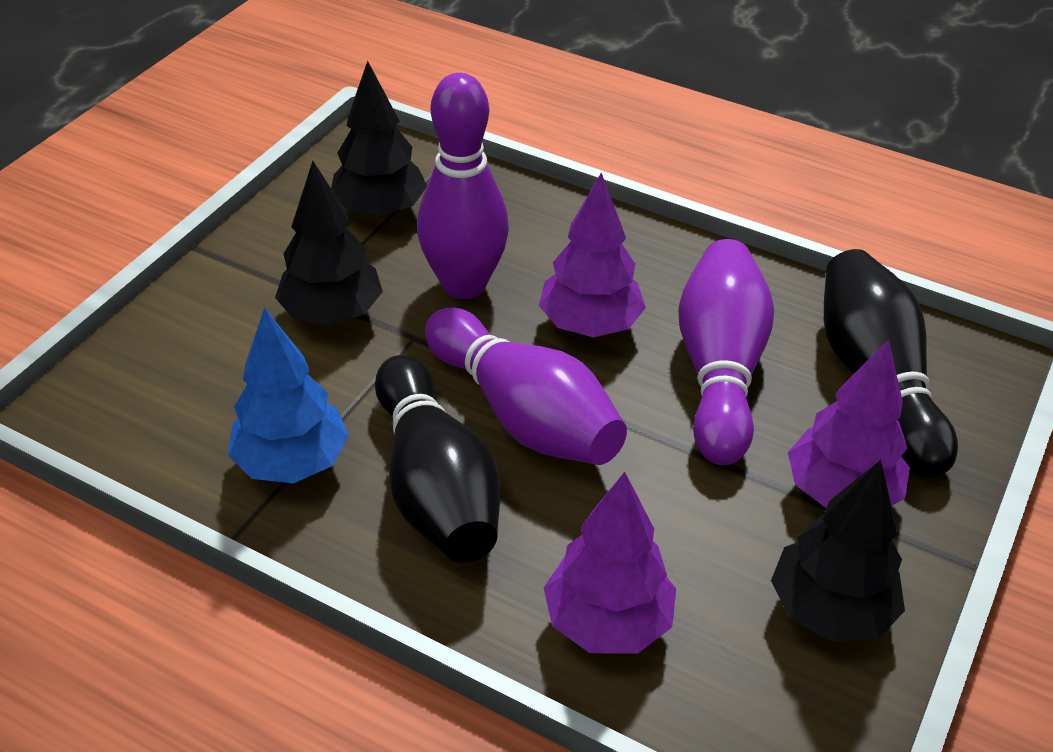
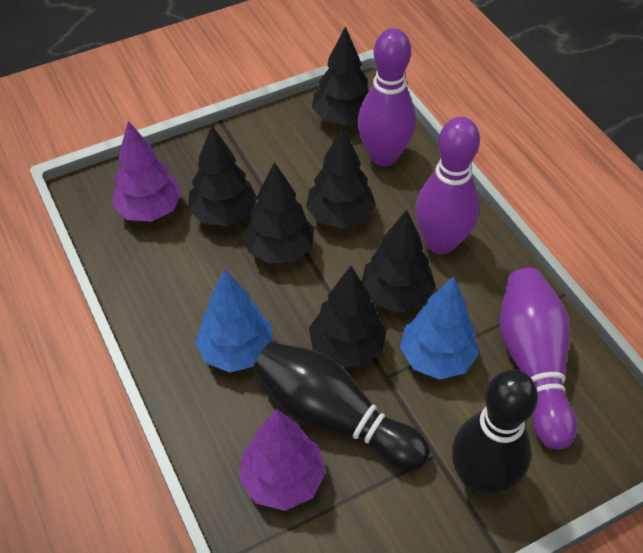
black tree: [275,161,383,325] [331,61,427,218] [771,460,905,642] = 3 -> [188,125,257,226] [243,162,314,264] [306,127,376,229] [309,266,387,367] [312,26,369,125] [361,210,436,313] = 6
blue tree: [228,308,349,484] = 1 -> [195,269,273,373] [400,276,479,380] = 2
purple tree: [539,173,646,337] [544,472,676,654] [788,340,910,508] = 3 -> [112,121,182,222] [239,409,326,511] = 2

